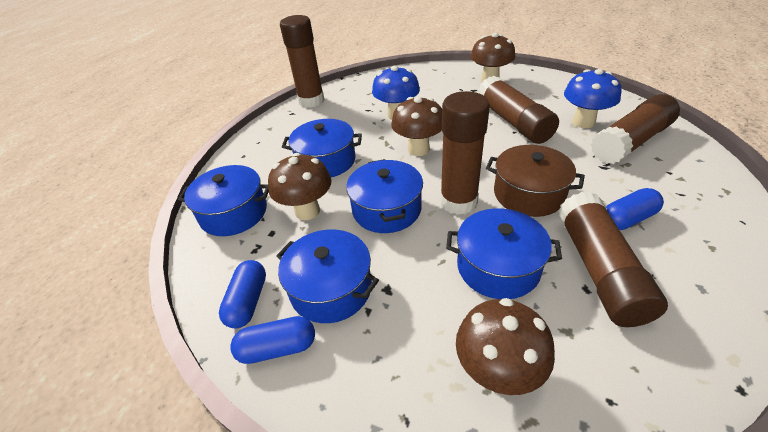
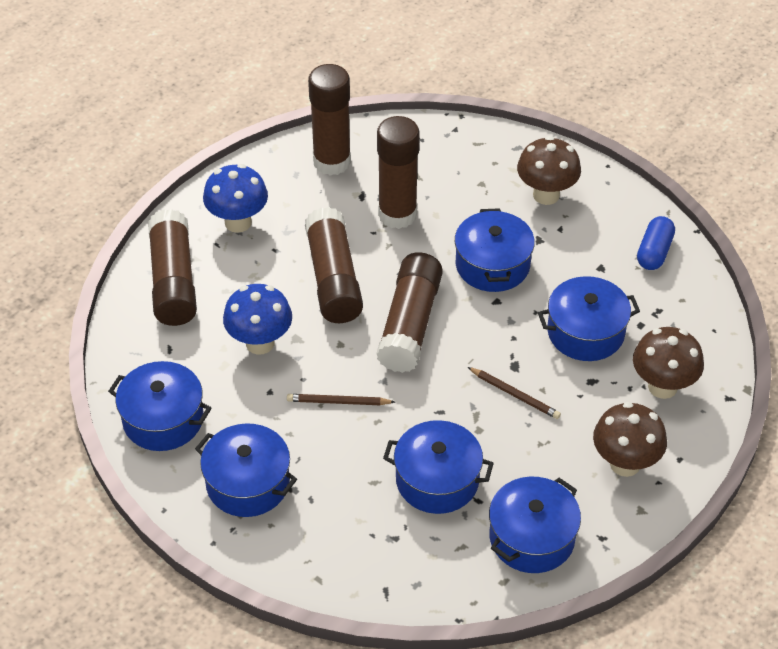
blue capsule: [219,260,266,329] [230,316,315,364] [606,188,664,230] = 3 -> [637,216,675,270] = 1
blue pot: [178,165,269,236] [276,229,379,323] [282,119,362,177] [346,159,423,233] [446,208,562,299] = 5 -> [108,361,212,451] [195,423,297,517] [383,420,494,514] [455,208,535,292] [489,477,581,573] [538,276,640,361] = 6
brown mushroom: [268,153,331,220] [391,97,442,156] [456,298,555,395] [471,33,515,83] = 4 -> [517,136,581,205] [593,402,667,477] [633,327,704,399] = 3
brown pencil: none = 0 -> [287,394,395,405] [468,367,561,419] = 2
brown pot: [486,145,585,217] = 1 -> none = 0

